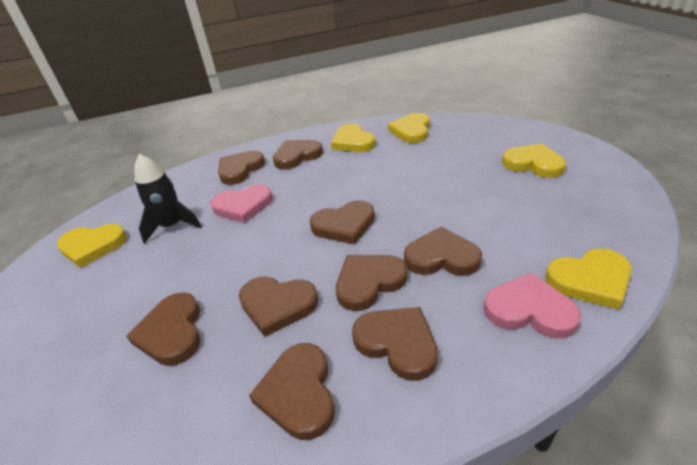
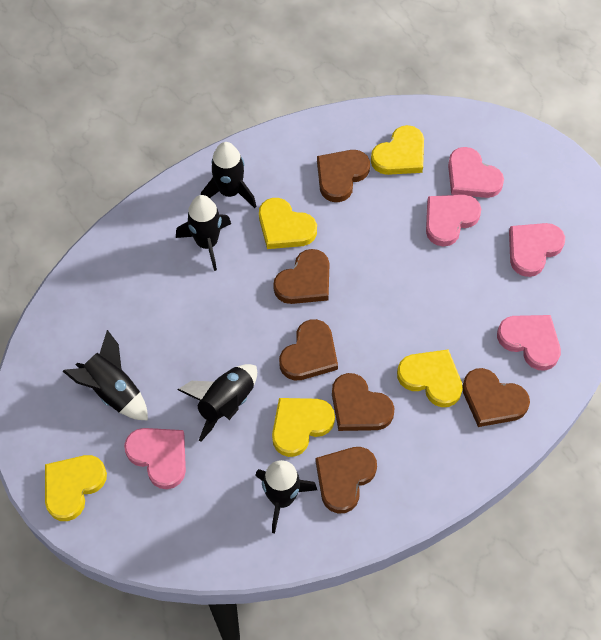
black rocket: [134,154,202,244] = 1 -> [63,330,148,421] [176,195,231,271] [178,364,257,442] [201,142,256,208] [255,460,317,533] = 5
brown heart: [126,292,201,366] [218,150,265,185] [239,276,318,337] [249,343,335,440] [273,140,323,170] [310,200,375,245] [336,255,408,311] [352,307,438,381] [404,227,482,276] = 9 -> [273,249,330,304] [279,319,338,380] [316,447,377,513] [317,150,370,202] [332,373,395,431] [462,368,530,427] = 6
pink heart: [210,184,272,223] [484,272,581,338] = 2 -> [124,428,186,489] [426,195,481,246] [448,147,504,198] [497,315,561,371] [509,223,565,277] = 5

